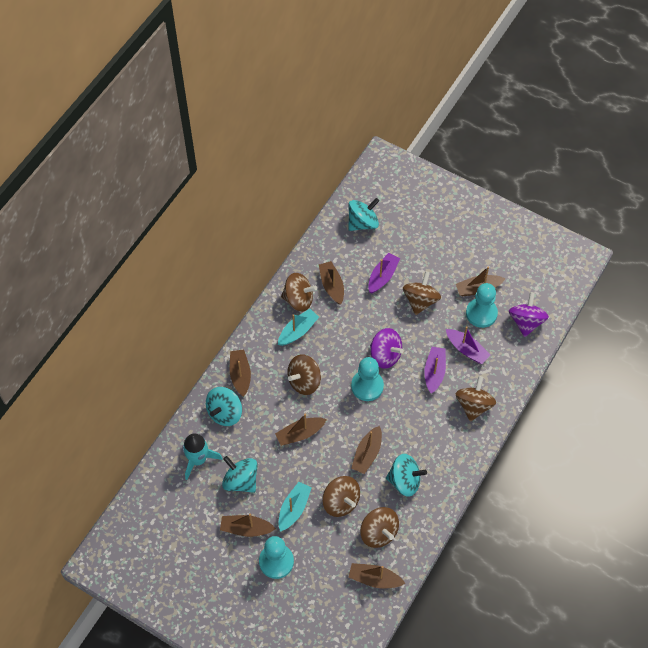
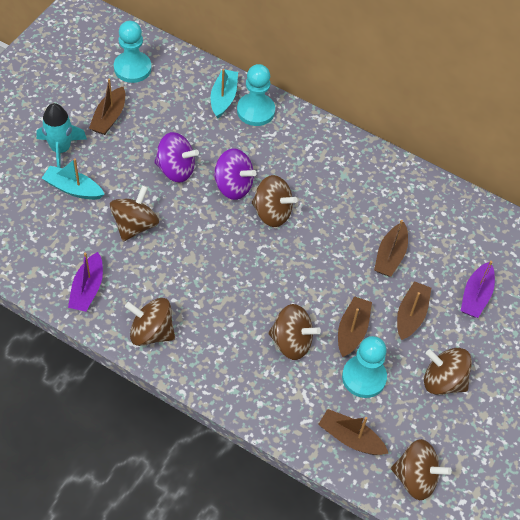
brown boat: [220,514,276,537] [230,349,251,397] [275,414,327,446] [319,261,344,305] [348,563,406,588] [351,426,382,474] [456,267,506,296] = 7 -> [89,78,125,135] [318,409,389,455] [338,296,372,357] [374,220,408,276] [397,281,431,340] = 5
purple boat: [368,253,400,293] [424,347,446,394] [446,326,490,364] = 3 -> [68,252,103,312] [461,261,495,318] = 2
turquoise spinning top: [206,387,242,426] [222,456,257,493] [348,198,379,231] [386,454,427,497] = 4 -> none = 0

